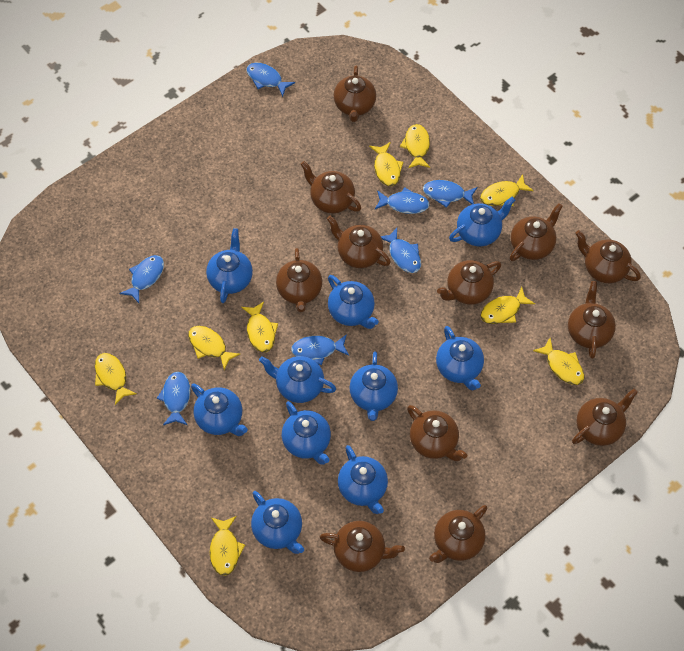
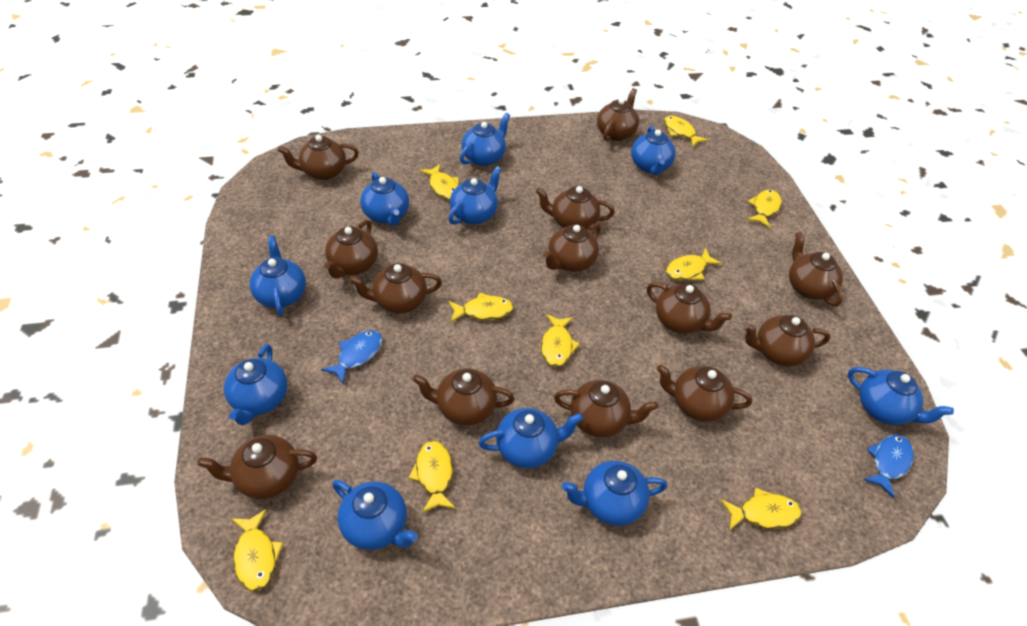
blue fish: [120,255,164,303] [157,372,190,425] [246,63,295,97] [291,334,349,365] [375,187,430,214] [381,228,421,273] [423,180,477,208] = 7 -> [321,330,382,384] [864,435,914,498] = 2
brown teapot: [276,248,322,312] [301,161,361,213] [320,521,405,572] [327,216,391,268] [334,65,376,122] [407,405,467,461] [429,505,487,563] [437,260,501,305] [510,203,563,261] [568,281,616,359] [572,389,638,446] [575,230,641,283] = 12 -> [197,435,317,499] [278,135,359,180] [324,220,378,279] [349,263,442,313] [413,368,515,425] [536,186,615,230] [543,224,601,272] [554,380,658,437] [597,88,639,141] [647,282,732,334] [657,364,752,422] [744,315,830,367] [789,232,843,306] = 13

